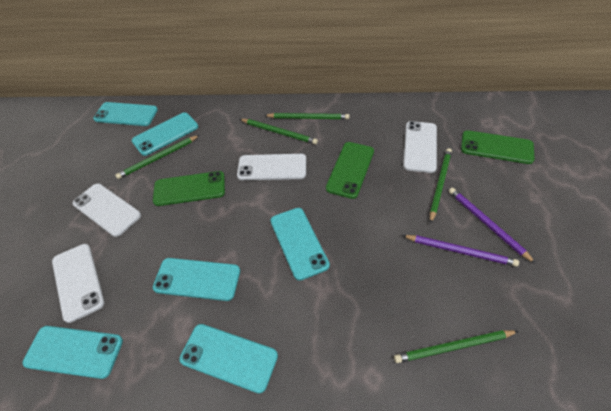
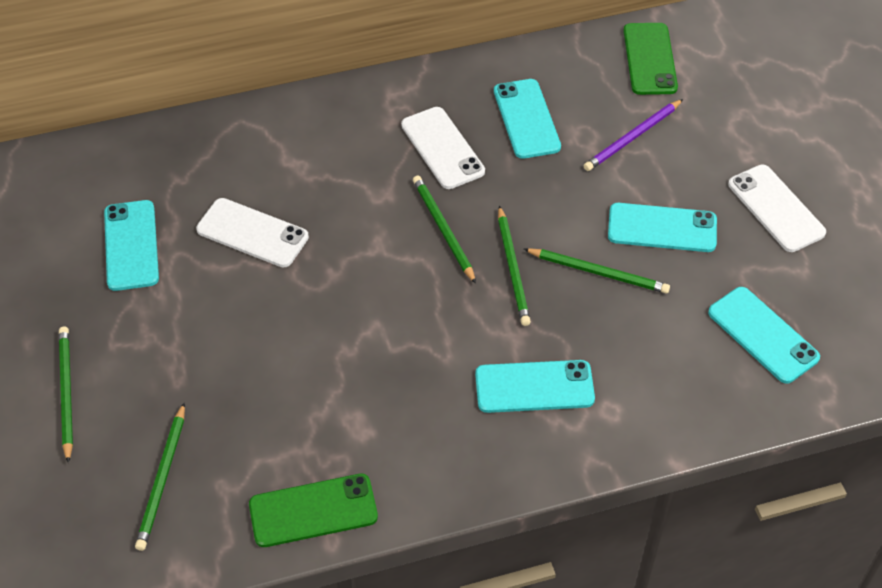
green phone: [153,171,225,206] [326,142,374,199] [461,130,535,164] = 3 -> [249,474,378,547] [623,23,678,95] = 2
purple pencil: [402,235,519,267] [449,188,536,264] = 2 -> [584,99,683,171] = 1
turquoise phone: [22,326,123,379] [93,102,158,126] [132,112,198,156] [153,258,240,301] [179,324,278,394] [270,208,330,281] = 6 -> [104,200,159,291] [475,360,595,413] [494,79,561,159] [608,203,717,252] [708,287,820,384] = 5
white phone: [52,244,105,323] [73,184,141,237] [237,154,306,181] [403,121,437,173] = 4 -> [196,198,309,268] [401,107,485,189] [728,165,826,252] = 3

